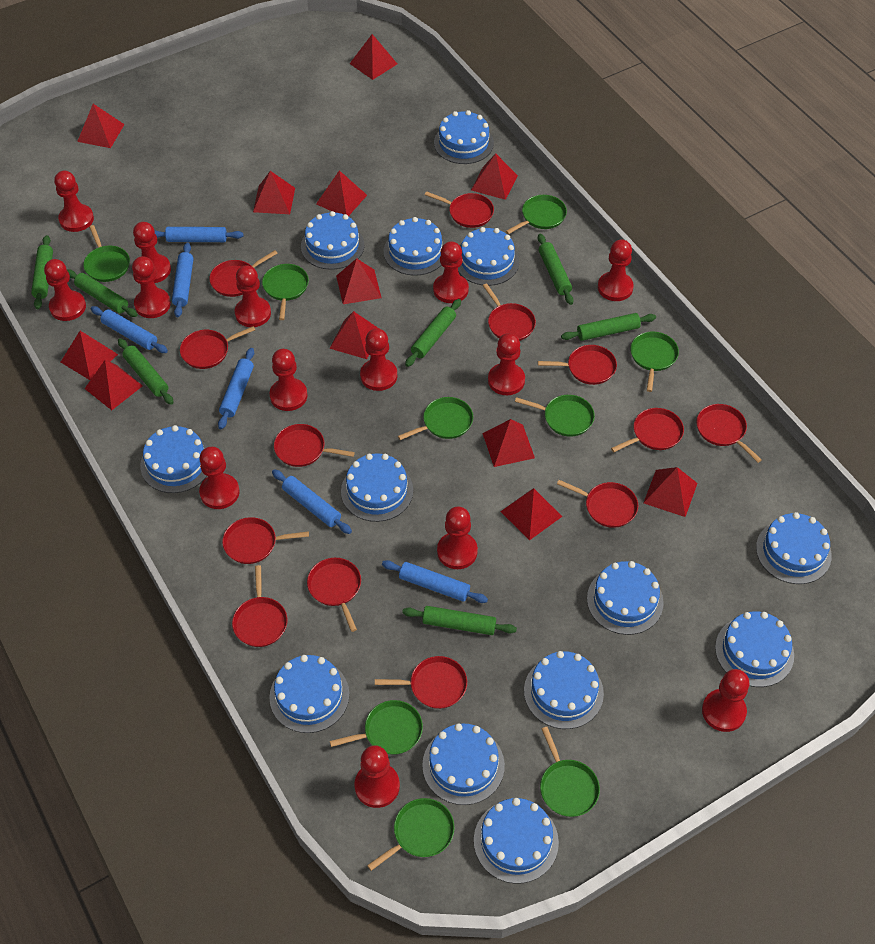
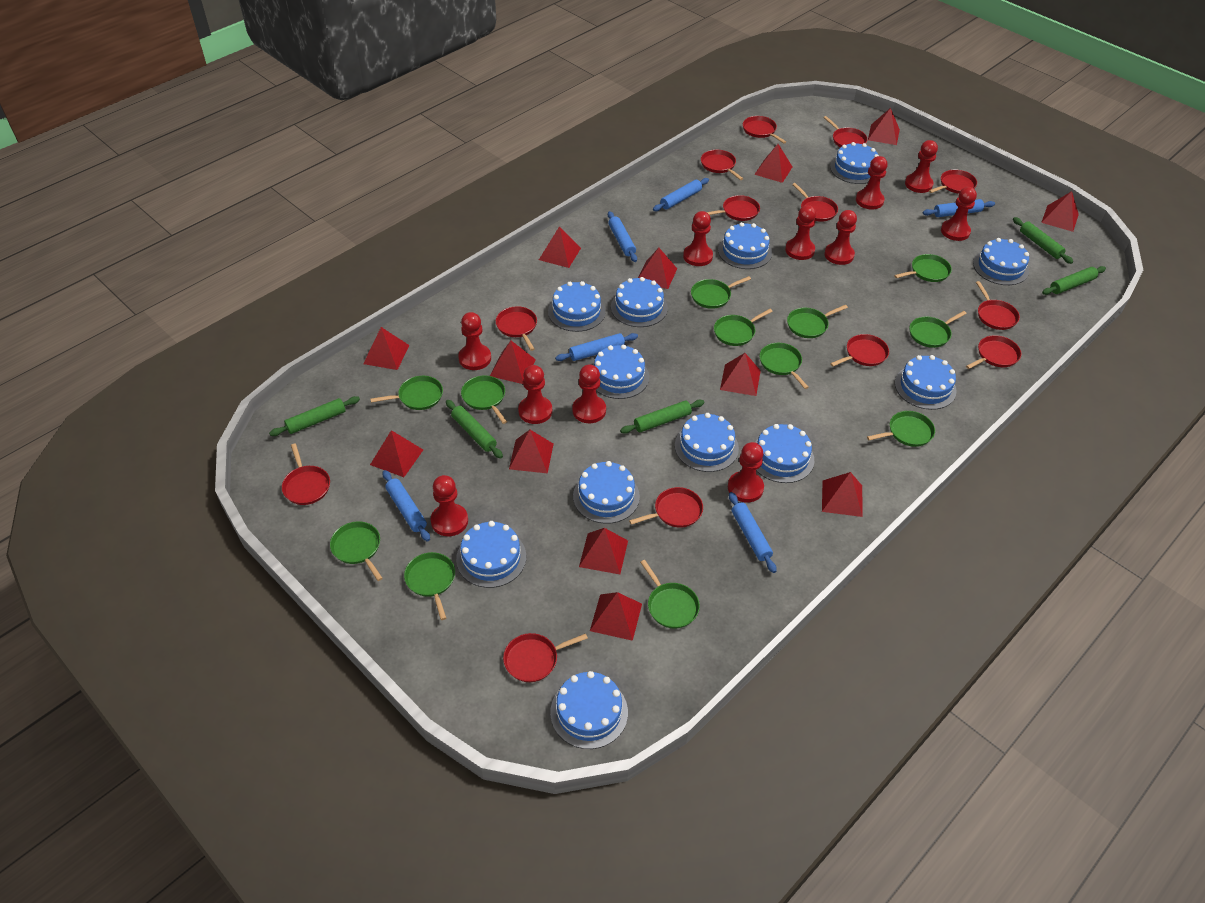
blue cake: [140,425,208,493] [269,655,349,733] [301,211,364,270] [341,453,413,522] [384,217,445,276] [422,723,505,805] [434,110,494,164] [458,227,519,286] [474,798,559,884] [524,651,604,729] [587,561,664,635] [715,611,794,687] [756,512,832,584] = 13 -> [456,521,526,588] [548,281,605,332] [550,671,628,749] [573,461,640,524] [593,344,649,399] [611,277,668,327] [675,413,739,472] [718,222,772,269] [755,424,814,483] [830,142,879,184] [895,355,957,410] [973,238,1029,285] = 12
green pan: [83,225,130,282] [262,264,309,320] [330,700,423,755] [367,798,455,871] [398,397,473,440] [506,195,567,234] [515,395,595,437] [540,727,600,817] [630,331,679,392] = 9 -> [330,521,383,581] [370,376,443,410] [404,552,455,620] [461,375,507,424] [640,560,700,629] [691,276,751,309] [714,309,773,346] [760,343,809,389] [787,305,848,338] [867,411,935,447] [894,254,952,282] [909,311,967,348] = 12
green rolling pin: [31,235,53,309] [67,269,138,317] [118,338,174,405] [402,606,517,635] [405,299,461,367] [538,234,574,305] [561,313,656,341] = 7 -> [269,396,360,436] [446,400,503,459] [620,400,705,434] [1013,217,1073,264] [1042,266,1106,295] = 5
red pawn: [44,259,86,321] [54,171,94,232] [132,256,171,318] [133,222,171,283] [199,447,239,509] [235,265,271,327] [270,349,308,411] [354,745,400,808] [360,329,397,391] [433,241,469,303] [437,507,478,569] [488,333,525,395] [598,239,634,301] [702,669,750,732] = 14 -> [431,475,468,536] [458,312,491,370] [518,365,552,424] [572,364,606,423] [683,211,713,266] [728,442,764,503] [785,205,816,260] [824,210,857,265] [856,156,888,209] [905,140,938,193] [941,187,977,241] = 11
red pyramid: [61,331,118,380] [77,104,125,148] [85,360,143,410] [253,171,295,214] [316,170,367,216] [329,311,379,359] [336,258,382,304] [350,34,397,80] [471,154,518,200] [482,419,535,467] [500,488,562,541] [644,467,697,517] = 12 -> [363,327,409,370] [370,430,423,477] [490,341,536,384] [509,430,554,473] [539,226,581,268] [579,528,628,574] [590,592,642,641] [638,248,677,289] [720,353,761,396] [754,144,792,183] [822,472,863,517] [868,108,900,145] [1041,191,1079,232] = 13

